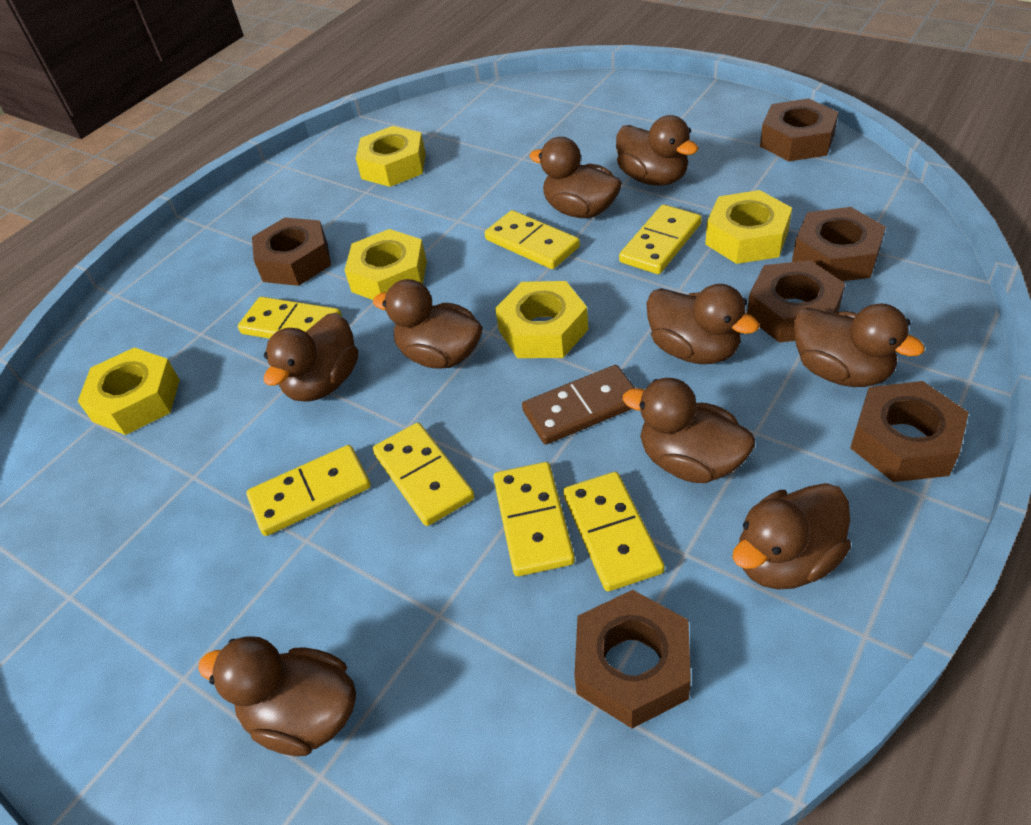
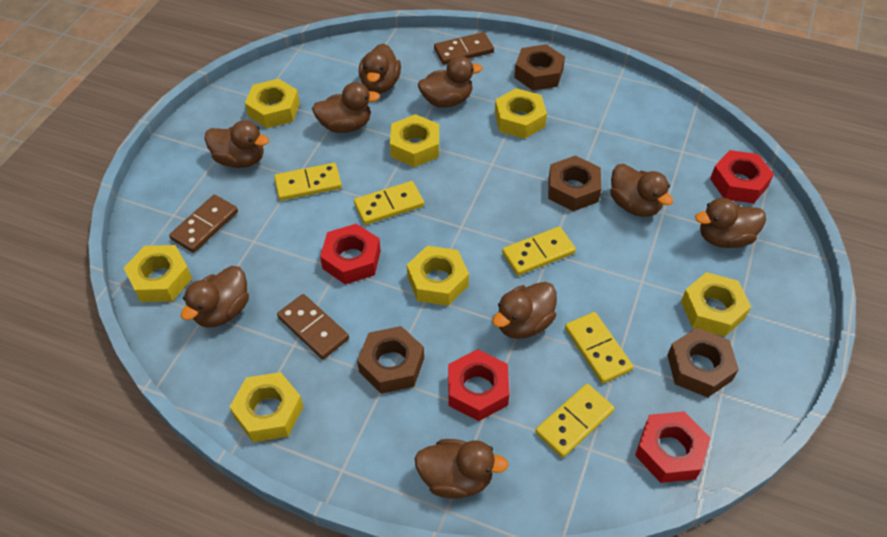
brown domino: [522,365,635,445] = 1 -> [169,195,238,253] [277,294,349,359] [434,32,494,65] = 3
brown nut: [252,218,331,286] [574,590,691,728] [747,260,845,342] [760,98,839,161] [792,207,886,281] [850,381,969,482] = 6 -> [357,326,424,394] [514,44,565,90] [548,155,601,211] [667,328,739,397] = 4
red nut: none = 0 -> [320,224,381,285] [448,349,510,421] [635,411,711,483] [710,150,774,203] = 4
yellow domino: [238,297,342,339] [246,445,371,536] [373,423,475,526] [485,210,580,269] [493,462,575,576] [563,472,665,591] [619,205,702,274] = 7 -> [274,163,342,201] [354,181,424,225] [502,227,576,276] [535,384,614,458] [565,312,633,383] = 5
yellow nut: [78,347,180,435] [345,229,427,300] [356,126,426,187] [495,281,588,358] [705,190,792,264] = 5 -> [124,245,192,302] [230,372,304,442] [245,79,300,128] [390,114,439,167] [407,246,469,306] [495,88,547,139] [681,272,751,337] = 7

